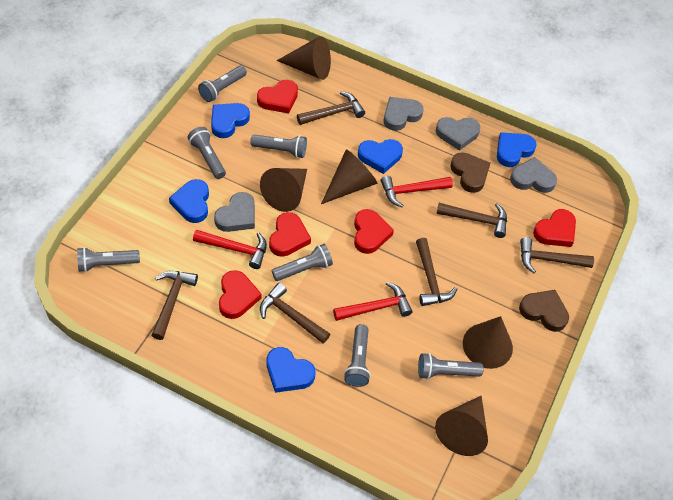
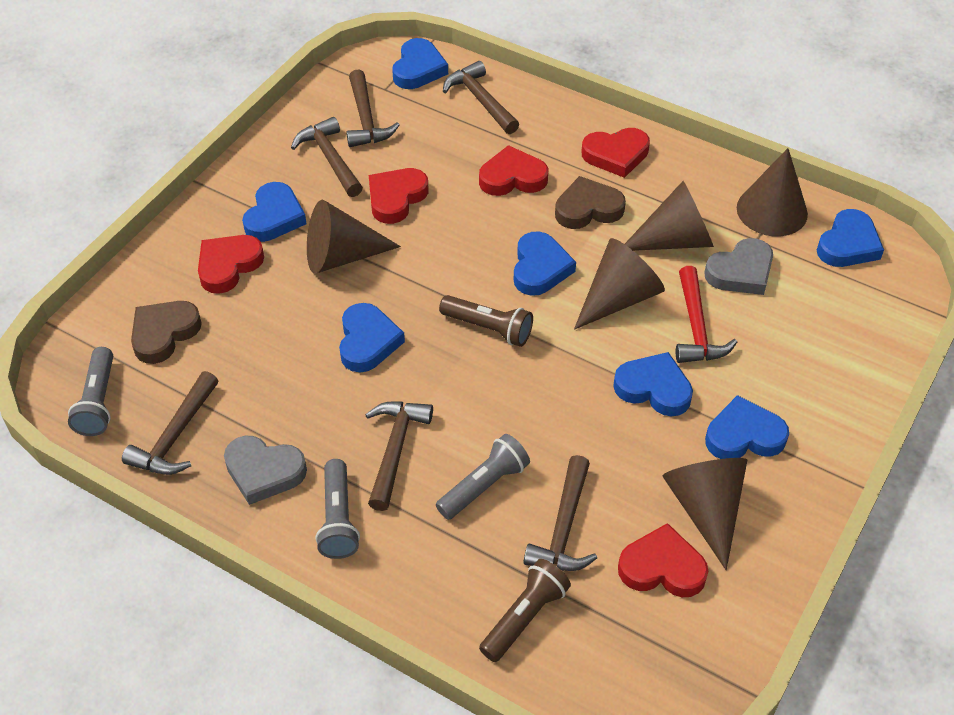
blue heart: [169,179,209,223] [211,103,250,138] [267,347,315,393] [358,139,403,174] [497,132,537,167] = 5 -> [242,182,307,242] [339,303,405,372] [392,38,448,89] [514,231,576,296] [613,352,693,416] [705,395,789,459] [817,209,884,267] = 7
brown flashlight: none = 0 -> [439,295,533,347] [479,559,571,662] = 2
grey flashlight: [77,247,140,272] [188,127,226,179] [198,66,247,102] [250,135,307,158] [272,244,333,281] [344,324,371,387] [418,353,484,379] = 7 -> [68,347,113,436] [316,459,360,559] [436,434,530,520] = 3
grey heart: [214,192,255,232] [384,97,424,131] [436,117,480,151] [510,157,557,193] = 4 -> [224,436,307,505] [704,238,773,295] = 2
red hammer: [193,230,267,269] [333,282,413,321] [381,176,453,207] = 3 -> [676,266,737,363] = 1

